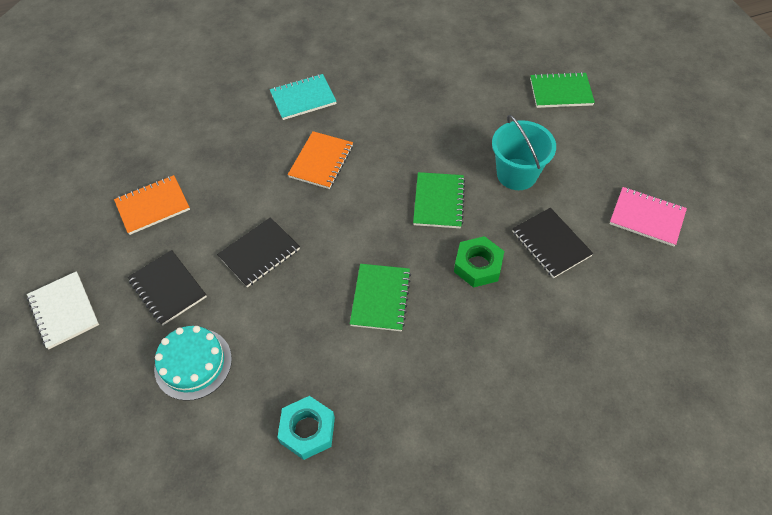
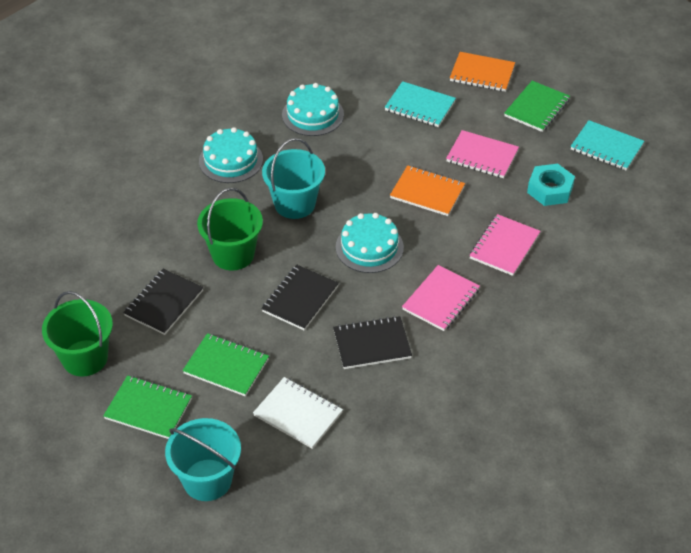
green bucket: none = 0 -> [42,291,113,376] [197,188,263,271] = 2
green nut: [454,236,504,288] = 1 -> none = 0
pink notebook: [610,187,687,247] = 1 -> [402,265,480,331] [446,130,519,178] [469,214,541,276] = 3
turquoise bucket: [492,114,556,190] = 1 -> [165,418,241,501] [262,138,325,219] = 2
turquoise cake: [154,326,232,401] = 1 -> [199,127,263,183] [282,83,344,136] [336,213,404,273] = 3
turquoise notebook: [270,74,337,120] = 1 -> [385,81,456,127] [571,120,644,170] = 2

